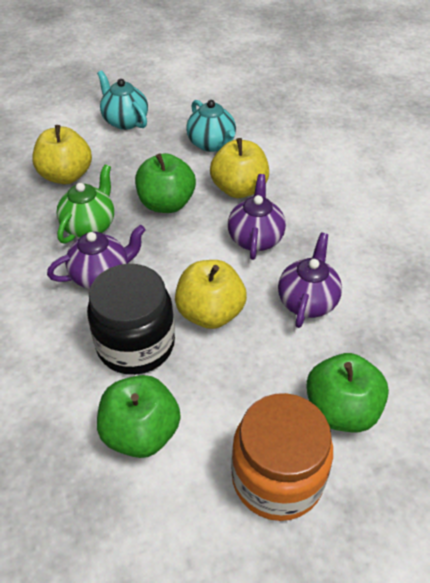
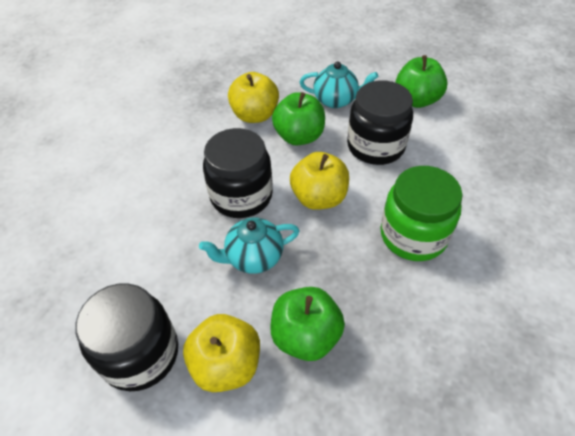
black jar: [87,264,175,375] = 1 -> [75,283,178,391] [203,128,273,218] [347,80,413,165] = 3
green jar: none = 0 -> [380,166,463,261] = 1
green teapot: [57,164,114,244] = 1 -> none = 0
orange jar: [231,393,333,521] = 1 -> none = 0
purple teapot: [47,225,146,289] [228,174,286,260] [278,233,342,328] = 3 -> none = 0

